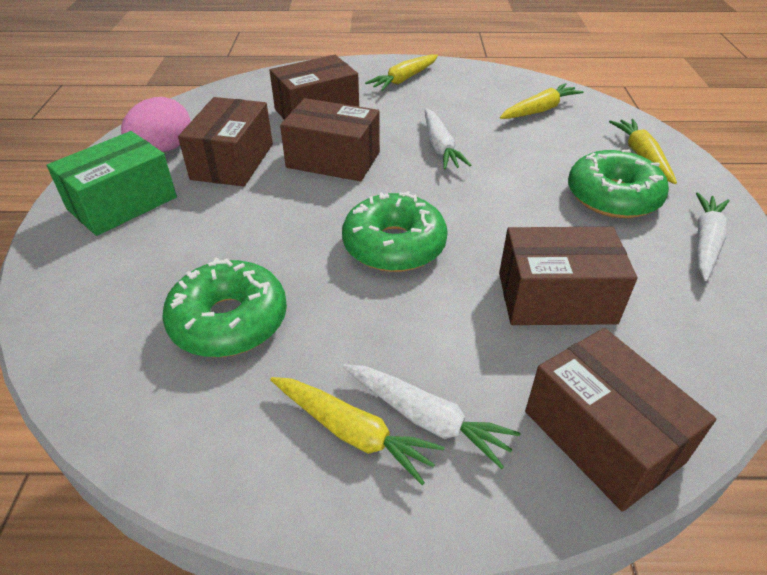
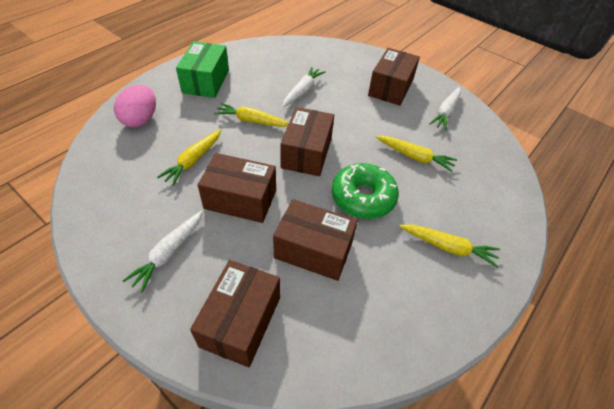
green donut: [162,258,287,357] [342,191,448,272] [568,150,669,218] = 3 -> [332,163,399,219] = 1

